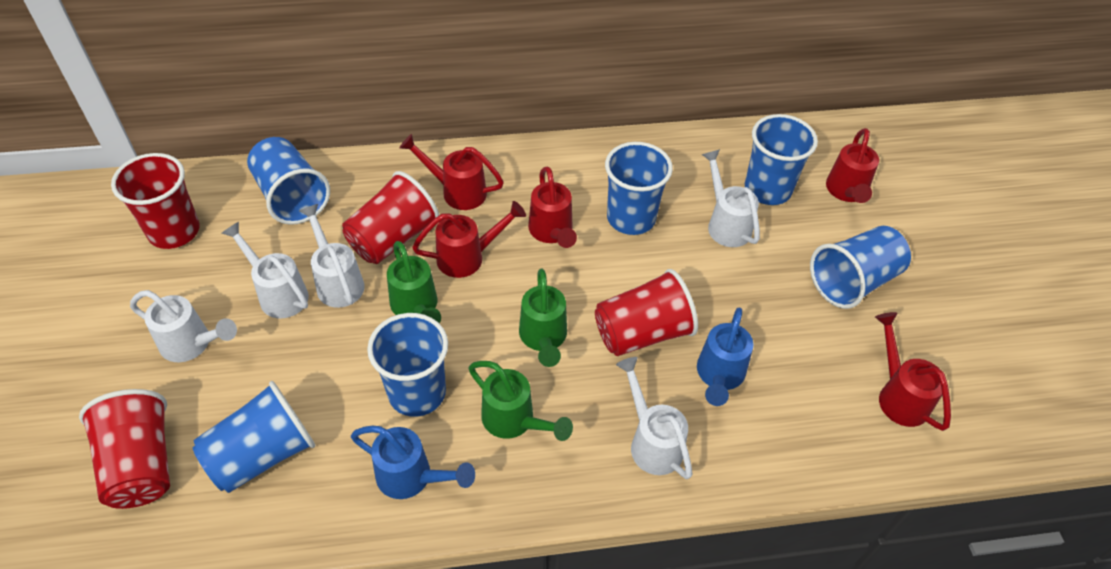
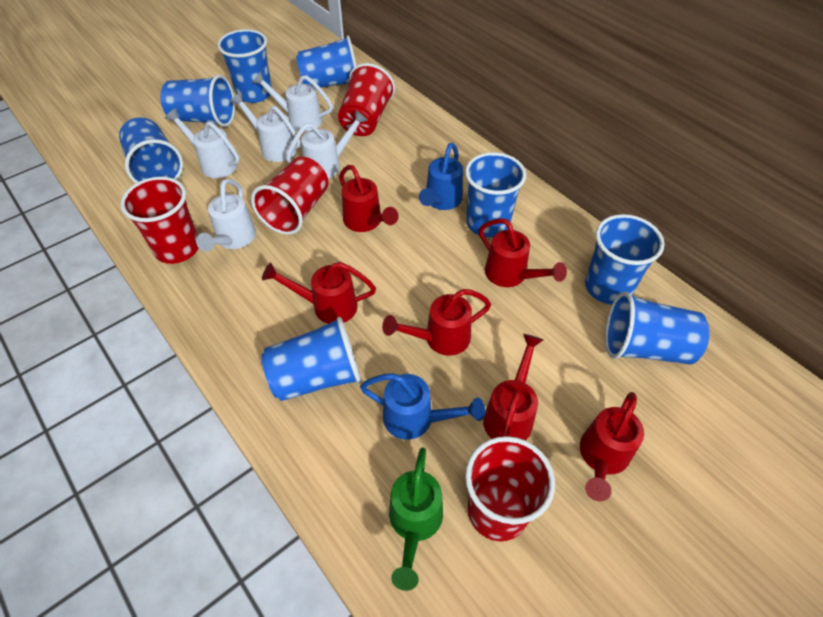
blue cup: [193,381,315,493] [247,137,330,225] [367,313,448,417] [605,142,673,235] [745,114,818,205] [810,226,911,309] = 6 -> [119,117,183,183] [160,74,235,127] [217,29,272,103] [262,316,361,401] [296,35,357,89] [465,152,526,237] [585,214,665,304] [605,292,710,365] = 8
green watering can: [387,241,441,324] [468,361,573,441] [519,269,567,367] = 3 -> [389,447,443,591] = 1
red watering can: [400,134,504,210] [412,201,526,278] [528,167,577,248] [826,128,879,203] [875,312,951,431] = 5 -> [262,262,376,324] [339,165,399,232] [382,289,491,356] [479,218,567,287] [483,334,543,441] [580,392,644,501] = 6

